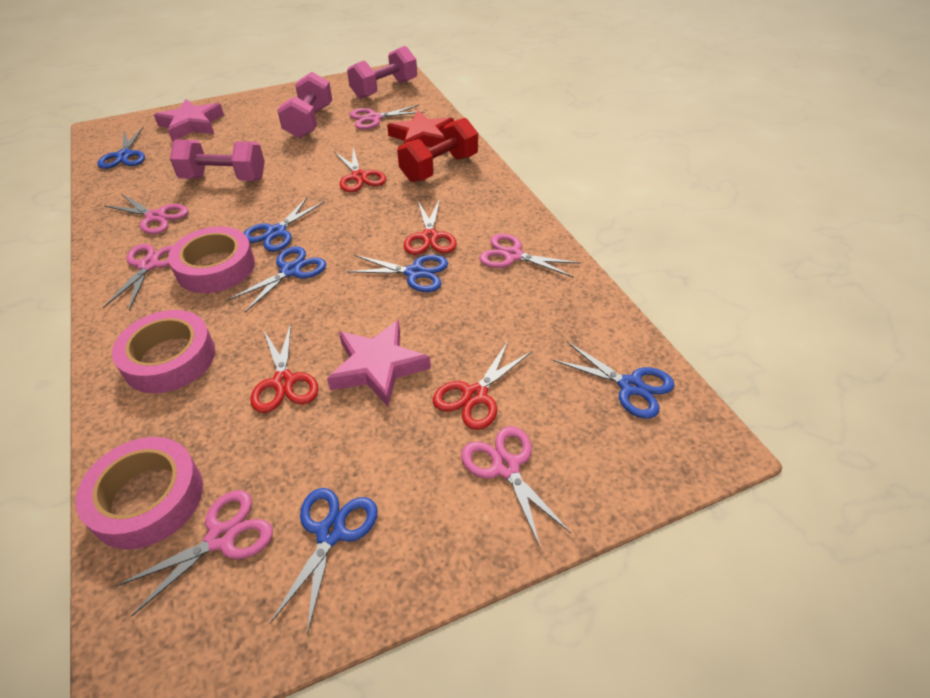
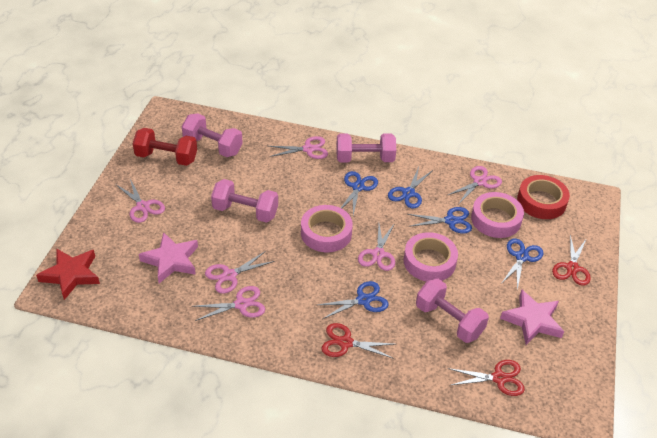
blue scissors: [98,127,145,169] [228,246,326,312] [244,196,325,252] [269,488,378,634] [347,255,448,292] [553,342,674,419] = 6 -> [317,281,389,319] [341,171,378,215] [388,167,433,208] [407,207,472,233] [501,239,543,290] = 5
pink dumbbell: [170,139,265,181] [277,72,332,138] [347,46,417,99] = 3 -> [182,113,243,157] [211,179,278,223] [336,133,396,163] [416,279,489,343] = 4
red scissors: [250,323,319,413] [334,148,386,192] [404,199,457,255] [433,341,532,430] = 4 -> [321,323,395,359] [448,360,525,396] [552,235,591,286] = 3
red tape: none = 0 -> [517,175,570,219] = 1

